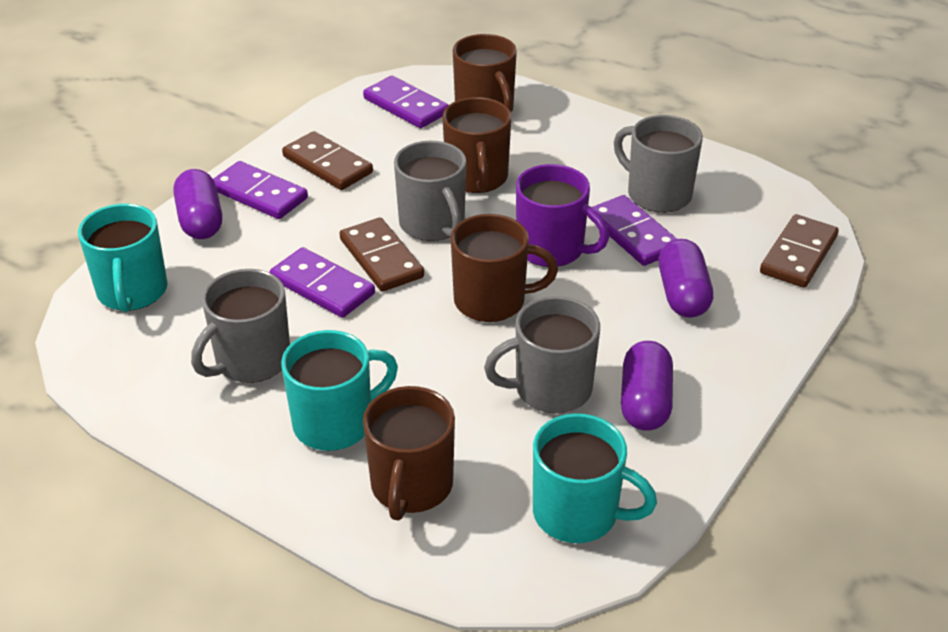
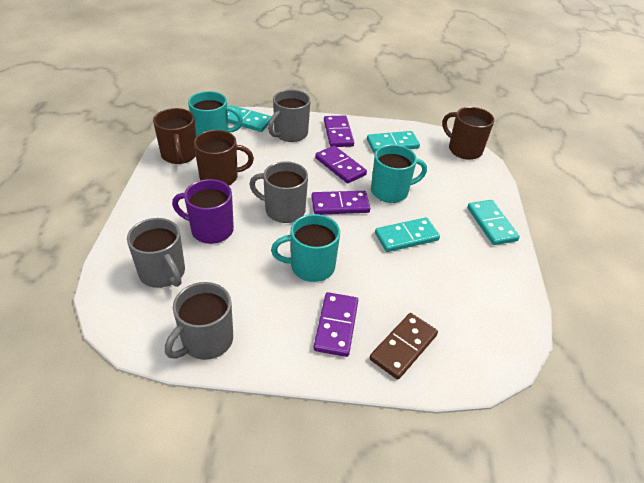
brown domino: [282,131,373,190] [340,218,424,292] [760,214,839,288] = 3 -> [370,313,438,380] = 1
brown mug: [363,386,455,520] [443,97,511,193] [451,214,558,322] [453,34,517,112] = 4 -> [153,108,196,164] [194,130,254,185] [442,107,494,160] = 3
purple capsule: [174,169,222,239] [621,341,673,431] [659,239,713,318] = 3 -> none = 0
turquoise domino: none = 0 -> [228,105,272,132] [367,131,420,153] [375,217,440,252] [467,200,520,245] = 4

